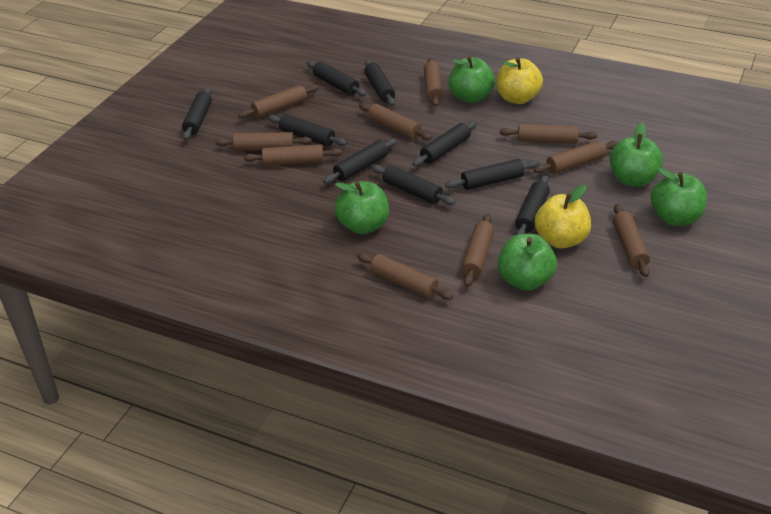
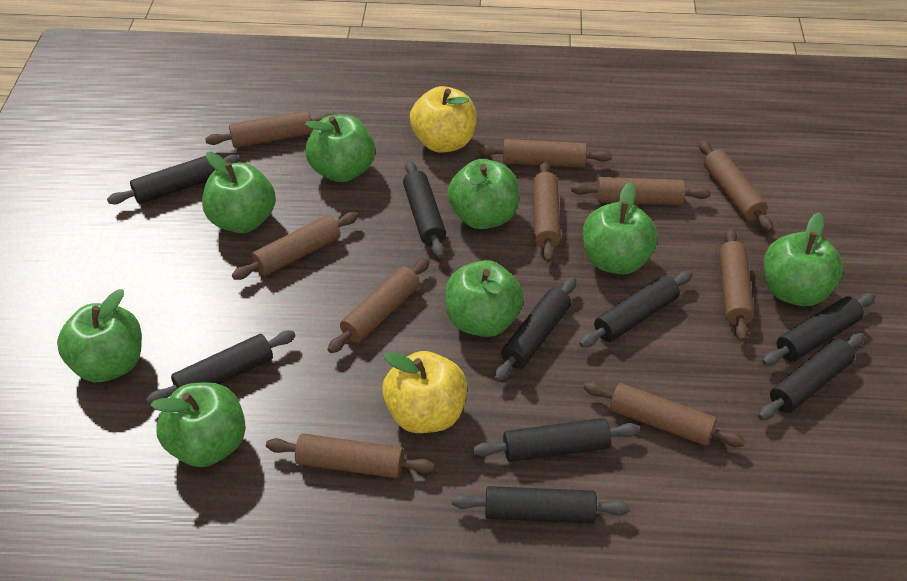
green apple: [335,181,389,234] [448,56,495,103] [498,234,557,290] [610,122,663,187] [651,168,707,226] = 5 -> [57,289,142,382] [150,382,246,467] [202,152,276,233] [305,114,375,182] [445,260,524,337] [447,159,519,229] [583,182,658,274] [764,212,843,306] = 8

